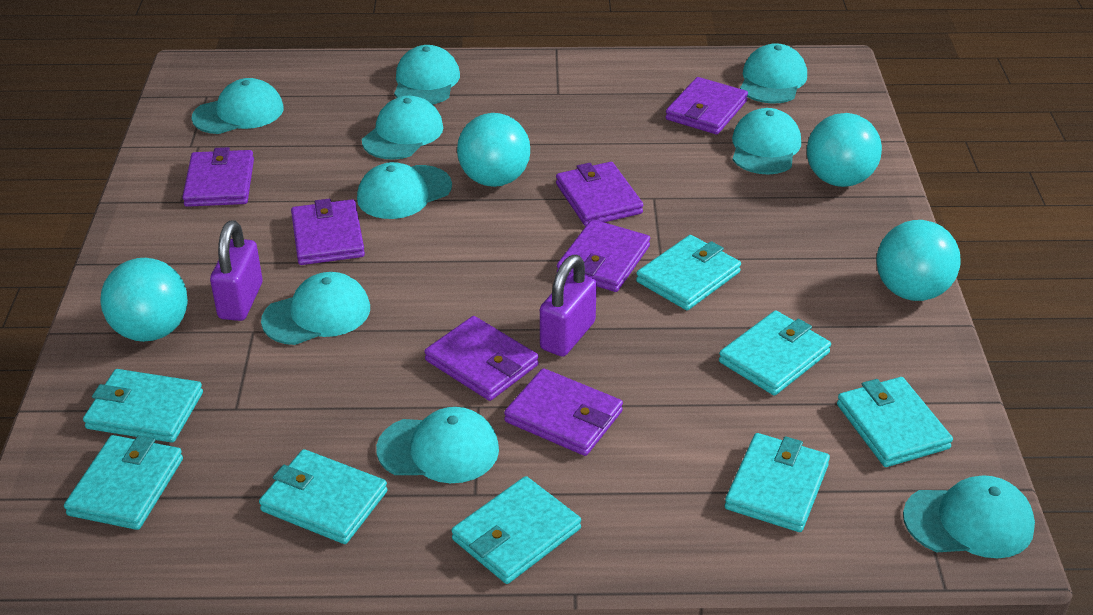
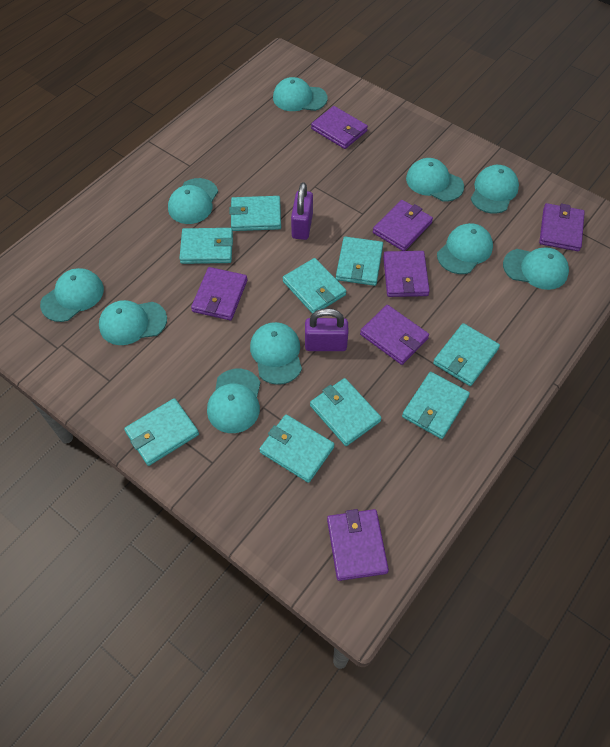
turquoise ball: [101,258,188,342] [457,113,530,187] [807,113,882,187] [877,220,961,301] = 4 -> none = 0
turquoise cap: [191,78,284,134] [261,272,370,345] [357,162,452,219] [362,96,443,160] [376,407,499,483] [394,45,460,105] [732,108,801,174] [740,43,807,104] [903,475,1035,558] = 9 -> [40,268,104,322] [99,300,167,345] [168,178,218,224] [207,369,260,433] [250,322,302,385] [273,77,327,111] [406,158,464,202] [437,223,493,274] [471,165,519,214] [503,247,569,290] = 10
turquoise wallet: [64,435,183,530] [83,369,203,443] [259,449,388,544] [451,476,581,584] [636,235,741,310] [719,310,831,396] [725,433,830,532] [837,377,953,467] = 8 -> [124,398,199,466] [179,228,233,264] [229,196,281,231] [259,414,335,483] [283,258,346,314] [310,378,381,446] [336,236,383,286] [402,372,470,439] [433,323,500,386] = 9

